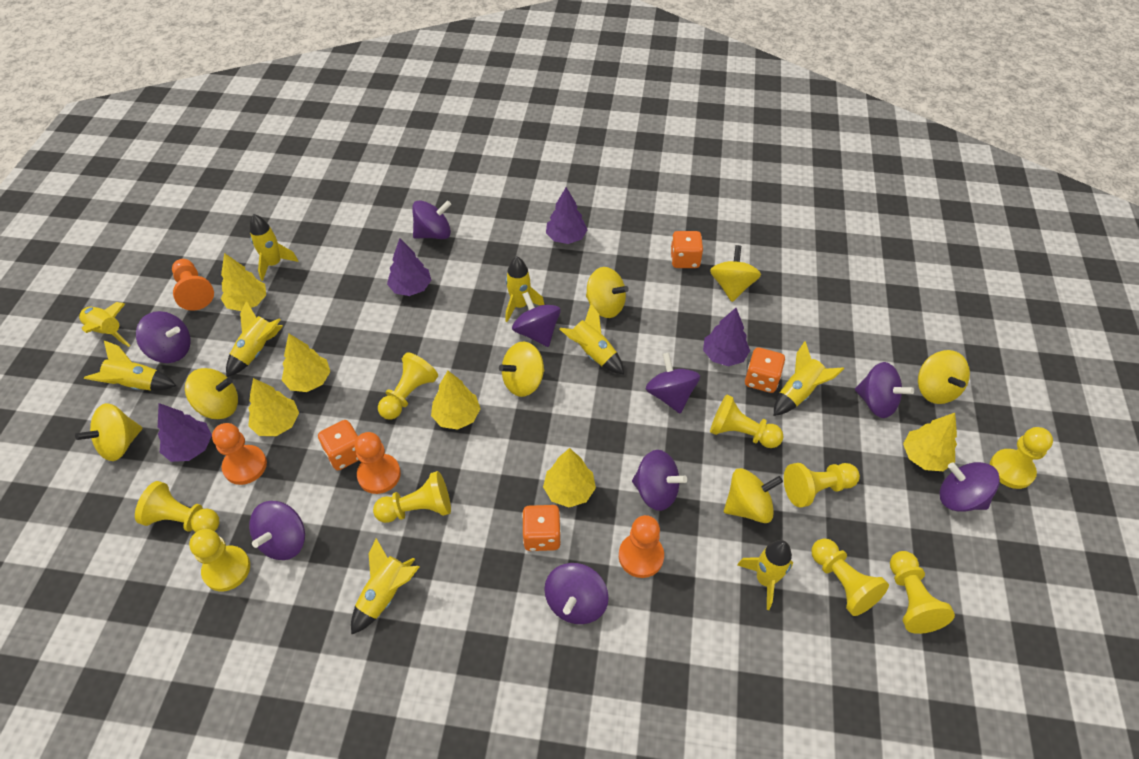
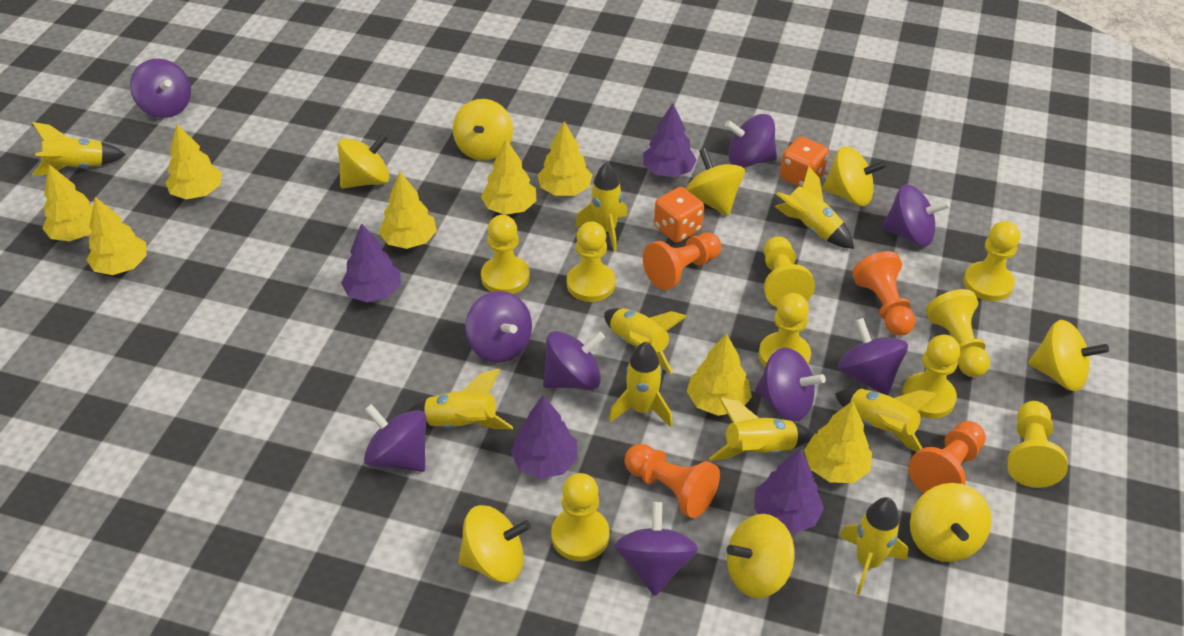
orange dice: [318,420,359,470] [522,505,561,551] [670,231,703,268] [745,347,785,393] = 4 -> [654,187,704,243] [780,137,829,188] = 2
yellow spinning top: [75,403,142,461] [185,368,238,419] [499,342,544,397] [586,267,629,318] [710,245,761,302] [724,468,783,523] [918,350,970,404] = 7 -> [338,133,390,189] [453,99,513,161] [458,505,531,583] [686,148,745,216] [727,514,794,598] [822,146,887,206] [910,483,992,562] [1028,320,1109,391] = 8
yellow tree: [221,253,266,311] [248,378,299,436] [282,334,330,392] [431,371,481,430] [543,448,596,507] [903,413,957,471] = 6 -> [42,164,93,241] [86,197,147,275] [165,124,222,199] [379,172,437,249] [481,139,536,215] [538,122,592,196] [687,334,752,416] [804,401,872,483] = 8

